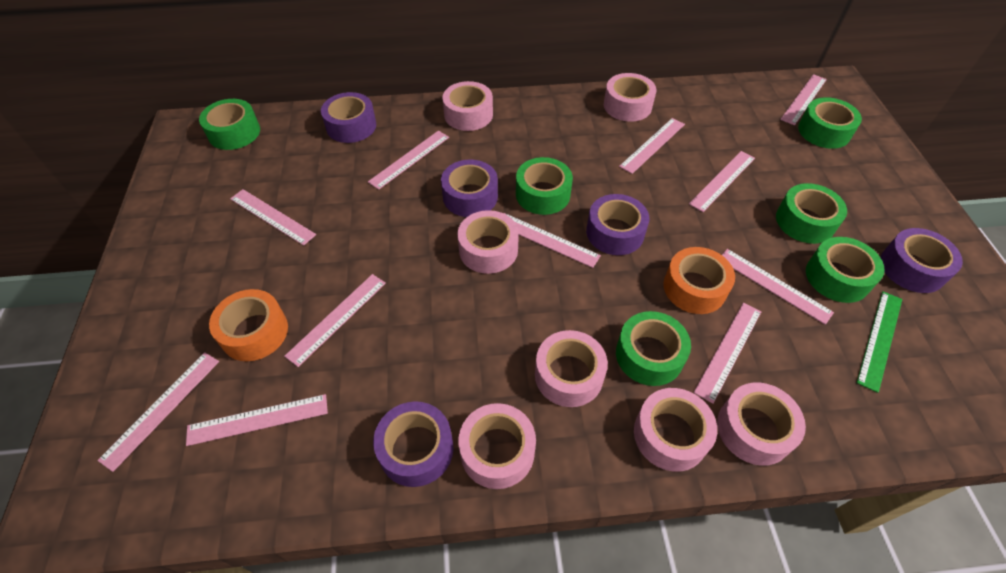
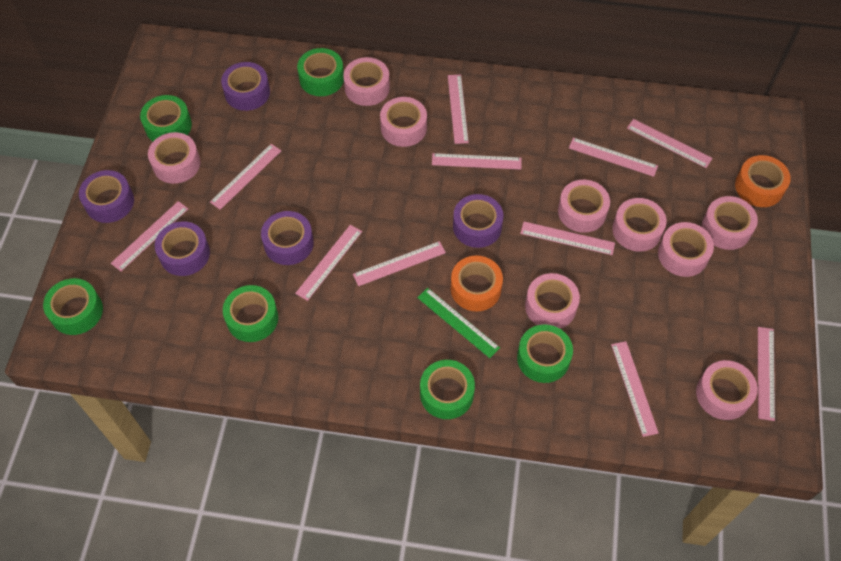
pink tape: [443,81,493,131] [458,210,519,274] [458,403,536,489] [535,330,608,407] [604,73,656,122] [634,388,717,472] [717,382,806,466] = 7 -> [148,132,200,184] [343,57,390,106] [380,97,427,147] [525,273,580,329] [558,180,610,233] [612,198,667,252] [658,222,714,277] [696,360,758,420] [702,196,758,250] = 9

